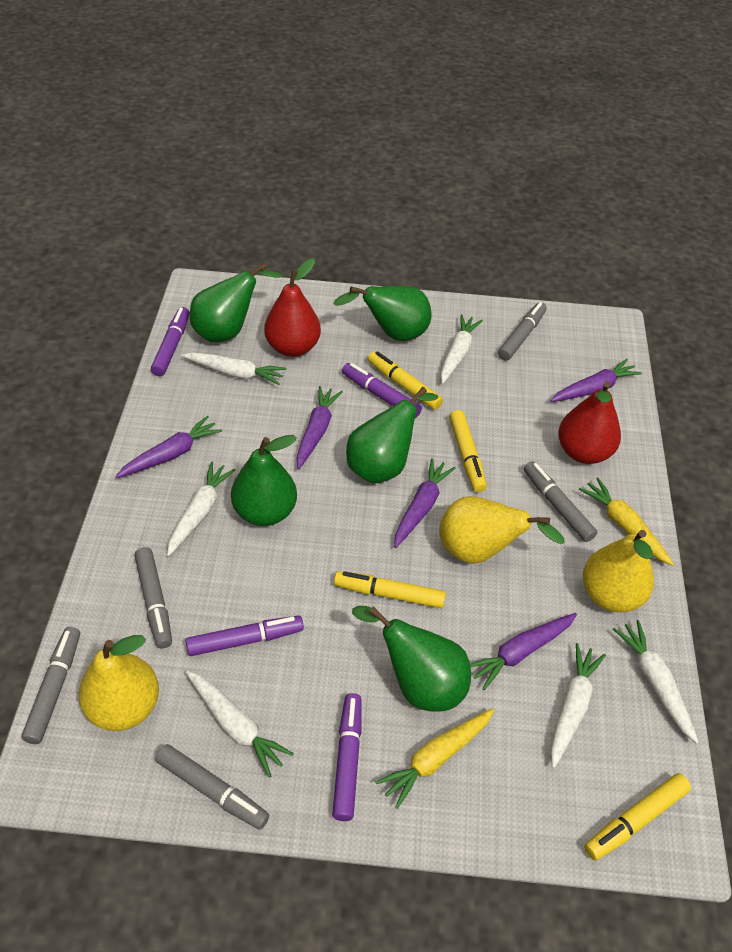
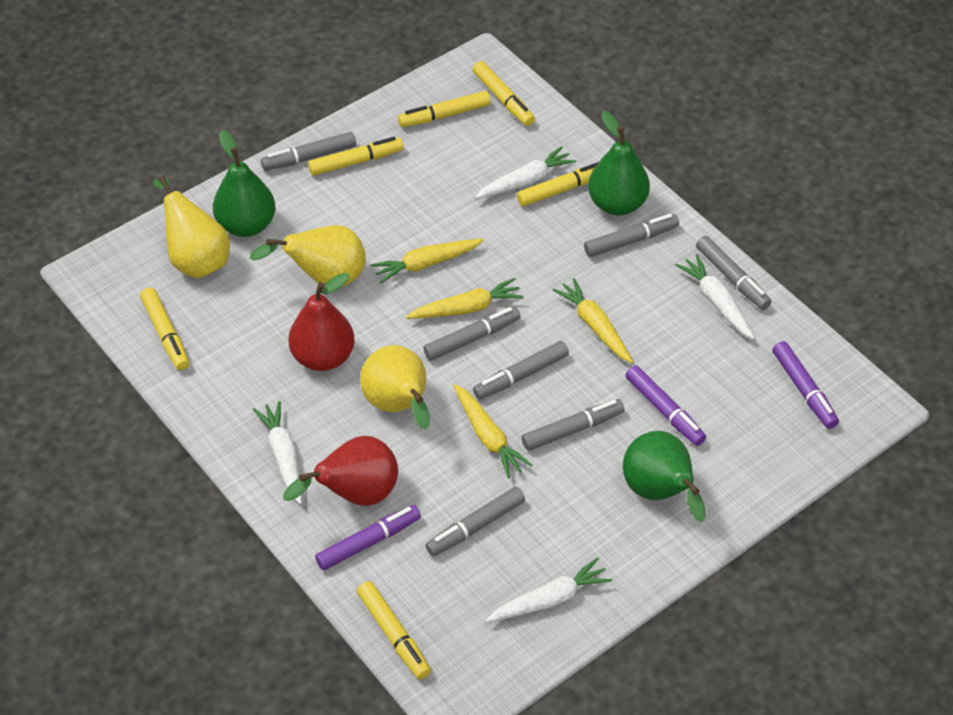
green pear: [190,262,282,342] [231,435,297,526] [333,286,432,341] [346,387,438,483] [352,606,471,712] = 5 -> [213,130,275,237] [588,111,650,216] [623,431,705,522] = 3
grey marker: [21,627,80,744] [135,547,172,649] [156,744,269,830] [498,302,547,361] [524,461,597,542] = 5 -> [261,132,356,171] [423,307,520,361] [425,487,525,556] [473,341,569,400] [522,399,625,451] [584,214,679,257] [696,236,771,310] = 7
purple carrot: [115,416,222,478] [296,386,343,469] [394,458,456,548] [470,613,577,690] [551,359,642,402] = 5 -> none = 0
purple marker: [151,307,190,376] [186,616,304,656] [332,693,362,821] [342,363,422,418] = 4 -> [315,505,421,570] [625,365,706,446] [773,341,839,429] = 3
white carrot: [167,462,235,557] [182,352,286,385] [186,671,294,778] [441,314,483,384] [550,643,606,768] [613,620,699,744] = 6 -> [253,401,302,504] [475,146,576,199] [485,557,612,622] [675,254,755,340] = 4
yellow carrot: [375,708,494,809] [579,478,674,566] = 2 -> [371,238,484,284] [406,278,524,319] [453,384,532,478] [553,278,633,363] = 4
yellow marker: [334,571,446,608] [368,351,443,410] [449,410,487,492] [584,773,691,860] = 4 -> [140,287,189,370] [308,137,403,176] [357,581,431,679] [398,91,491,127] [473,61,535,126] [517,162,599,206] = 6

